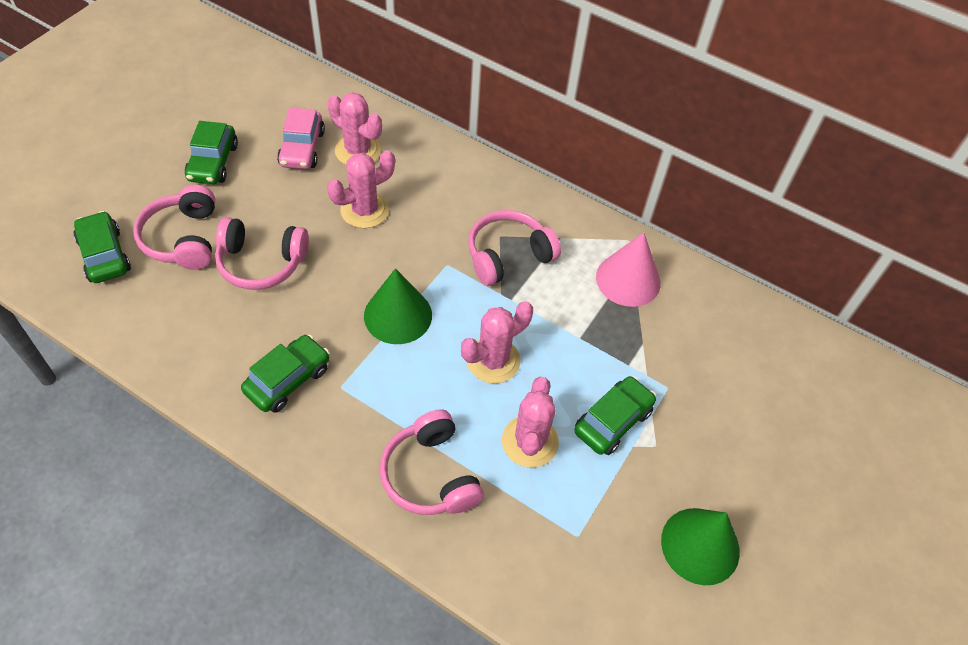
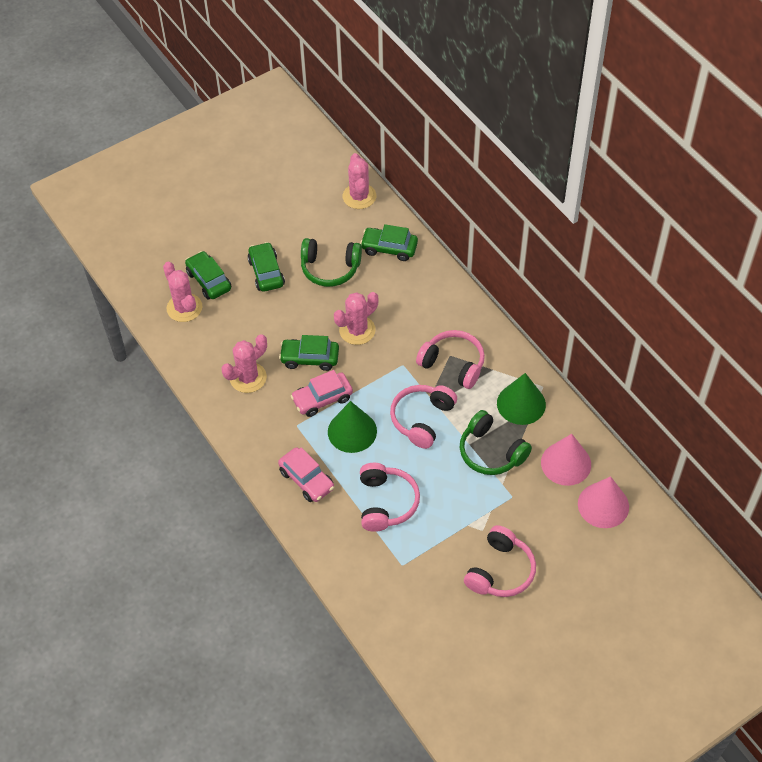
green headphones: none = 0 -> [301,238,362,287] [460,410,532,475] = 2
pink car: [277,108,325,169] = 1 -> [278,447,334,502] [291,370,353,417] = 2
pink cone: [596,232,661,307] = 1 -> [541,434,591,486] [578,476,629,528] = 2

